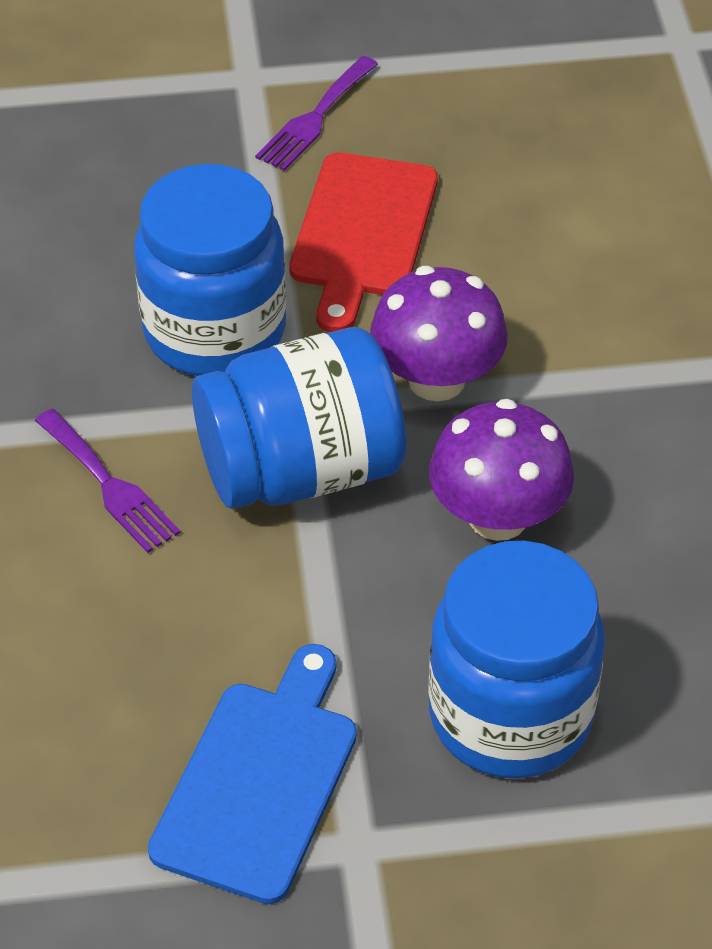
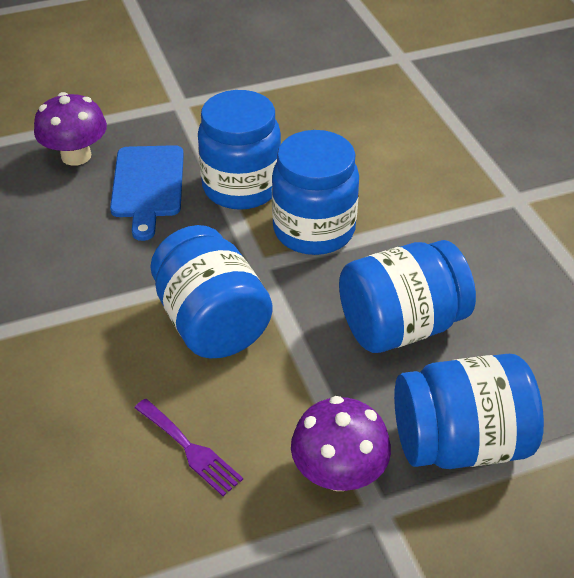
blue jar: [134,164,286,376] [192,327,406,509] [428,541,605,778] = 3 -> [151,225,273,358] [198,90,281,210] [272,130,359,255] [339,240,476,353] [394,354,544,469] = 5
purple fork: [35,409,181,553] [255,56,378,171] = 2 -> [135,399,243,496] = 1
red cutting board: [289,152,438,332] = 1 -> none = 0

